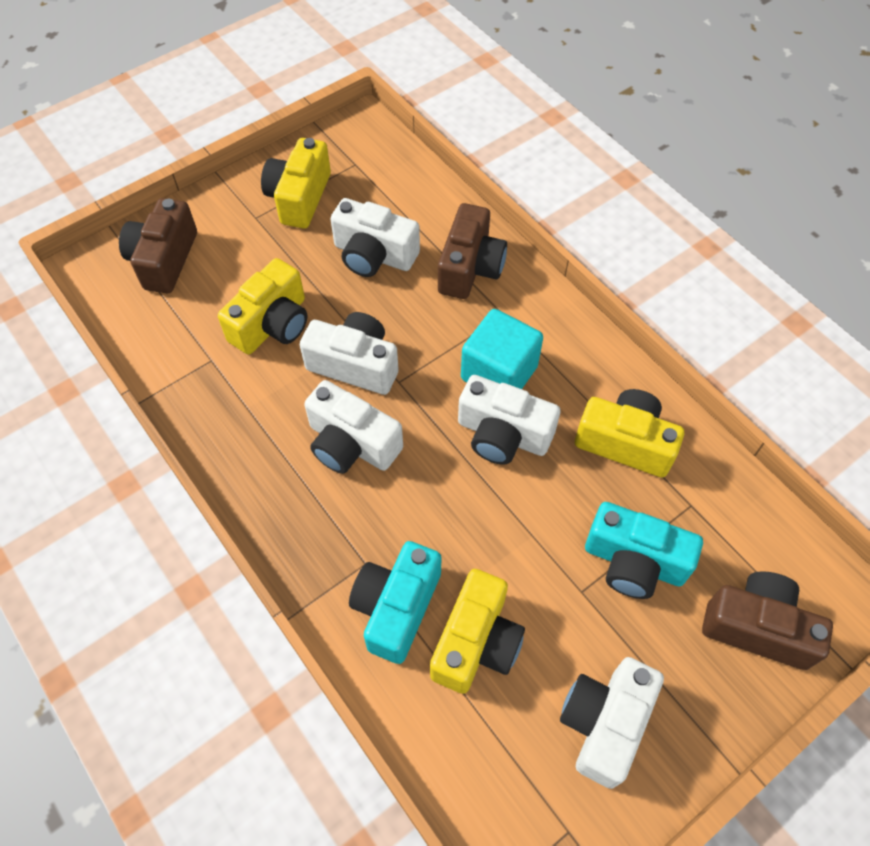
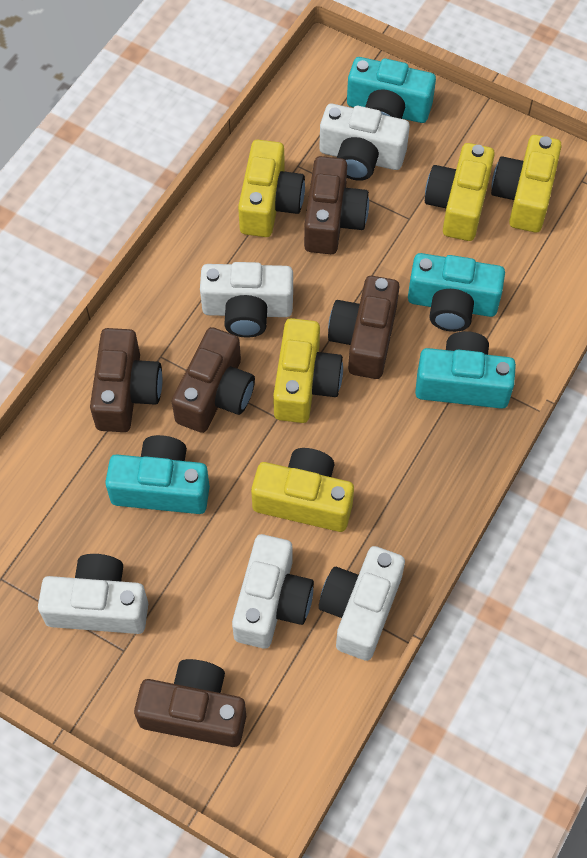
brown camera: [119,198,197,293] [438,203,507,299] [702,571,833,670] = 3 -> [90,328,162,432] [134,659,246,747] [172,327,255,433] [304,156,369,254] [328,276,399,379] = 5
turquoise camera: [349,541,441,664] [585,502,703,599] = 2 -> [105,435,210,514] [347,57,436,123] [408,253,505,332] [415,331,516,409] = 4
turquoise cube: [461,309,543,389] = 1 -> none = 0
yellow camera: [218,258,307,354] [261,138,331,229] [430,569,525,694] [575,389,684,477] = 4 -> [238,140,305,237] [251,448,354,532] [273,318,343,423] [425,143,495,241] [491,135,562,233] = 5

